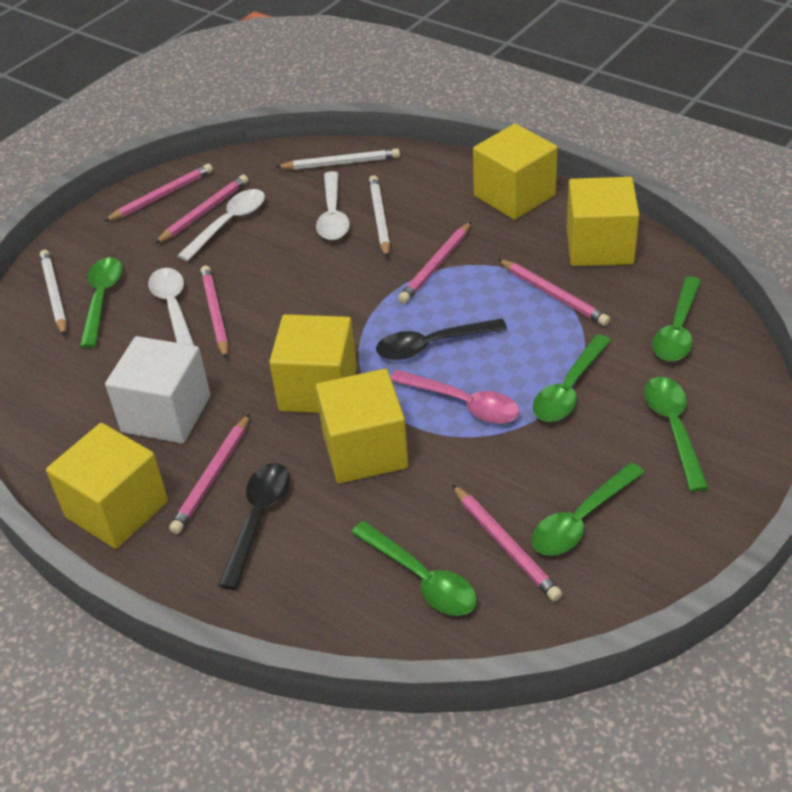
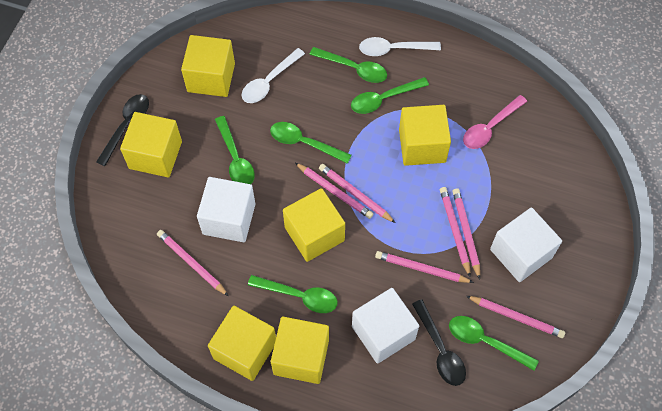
white cube: [105,336,210,443] = 1 -> [197,177,255,242] [352,288,419,364] [490,207,562,282] = 3
white pencil: [40,250,67,336] [276,148,400,170] [369,175,390,258] = 3 -> none = 0
white spoon: [148,268,195,346] [177,189,265,261] [316,171,350,240] = 3 -> [242,48,305,103] [359,37,441,56] = 2
yellow cube: [46,423,168,549] [269,314,357,413] [316,369,409,484] [473,124,558,220] [566,177,639,266] = 5 -> [120,112,182,177] [181,35,235,97] [208,306,276,381] [271,317,329,384] [283,188,345,262] [399,105,451,166] = 6

